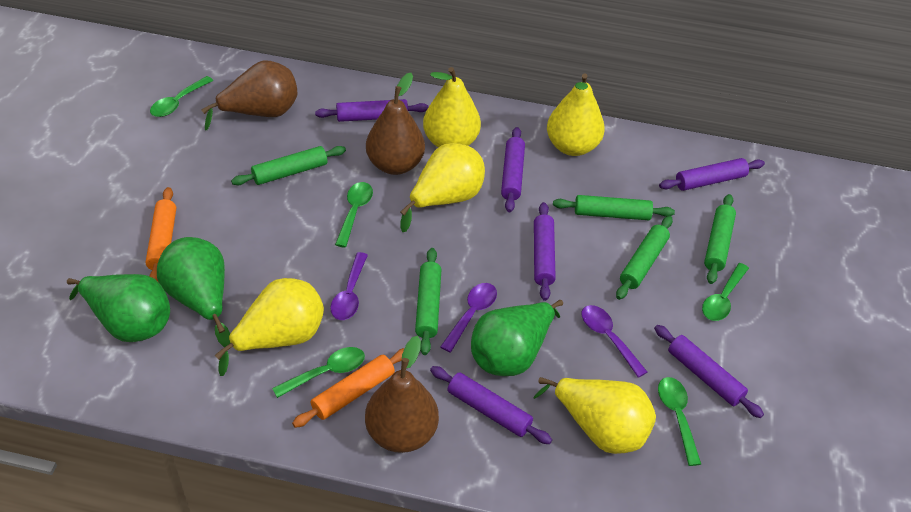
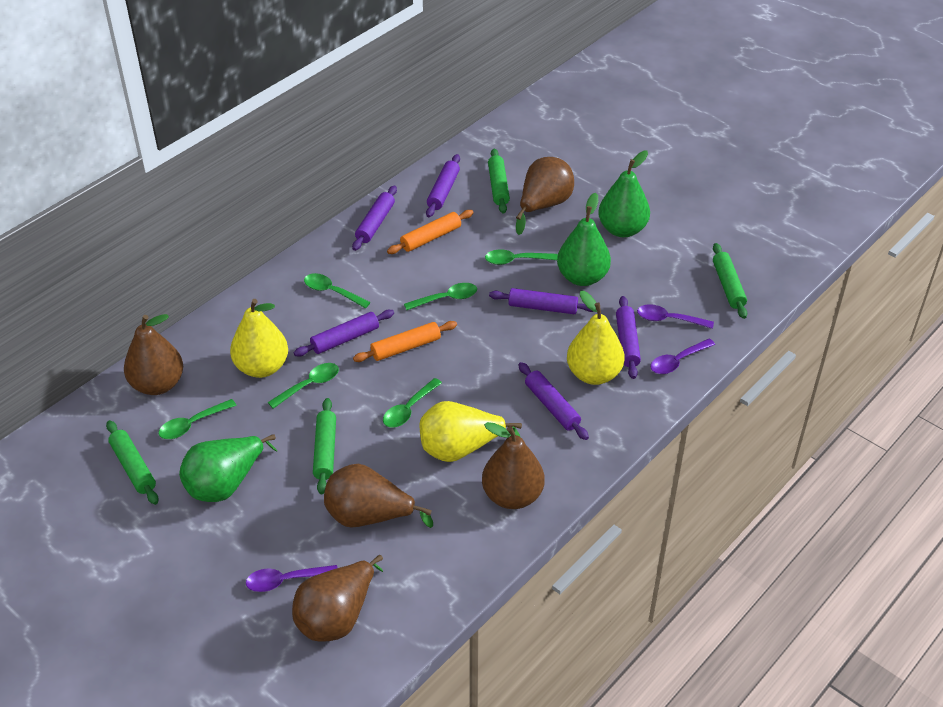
brown pear: [201,60,298,130] [365,336,439,453] [366,73,425,175] = 3 -> [124,314,183,395] [292,555,383,642] [324,464,433,528] [482,422,544,509] [516,157,574,235] = 5
green rolling pin: [231,146,346,185] [415,248,441,355] [553,195,675,220] [616,216,673,300] [704,194,736,284] = 5 -> [106,420,159,505] [313,398,336,494] [488,149,510,213] [713,243,747,319] = 4
green spoon: [150,76,213,117] [272,347,365,398] [335,182,373,247] [658,377,701,466] [702,263,749,321] = 5 -> [158,399,237,439] [268,363,339,409] [304,273,371,308] [383,378,442,428] [404,283,477,310] [485,249,558,265] = 6
yellow pear: [215,278,324,376] [400,143,485,232] [423,67,481,147] [534,377,656,454] [547,74,605,156] = 5 -> [230,299,288,378] [420,401,522,462] [567,291,625,385] = 3

